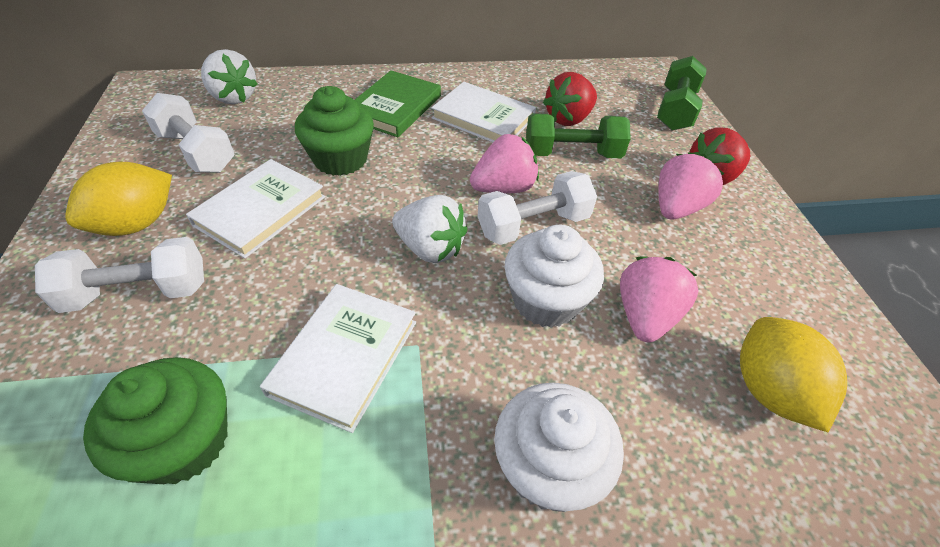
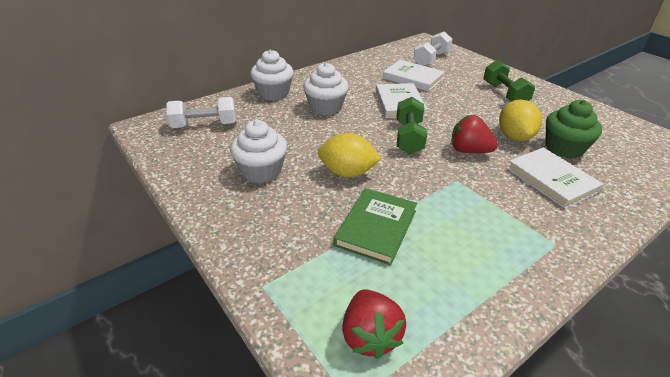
green cupcake: [83,357,228,484] [295,86,374,176] = 2 -> [546,100,602,159] = 1
pink strawberry: [470,134,539,194] [620,257,699,342] [658,154,724,219] = 3 -> none = 0
white cupcake: [494,383,624,512] [505,225,604,328] = 2 -> [230,120,287,183] [250,50,294,100] [303,63,349,115] = 3
white dumbbell: [35,237,204,313] [142,93,235,173] [478,171,597,245] = 3 -> [166,97,237,128] [413,31,453,66] = 2
white strawberry: [201,49,258,104] [392,195,468,263] = 2 -> none = 0

